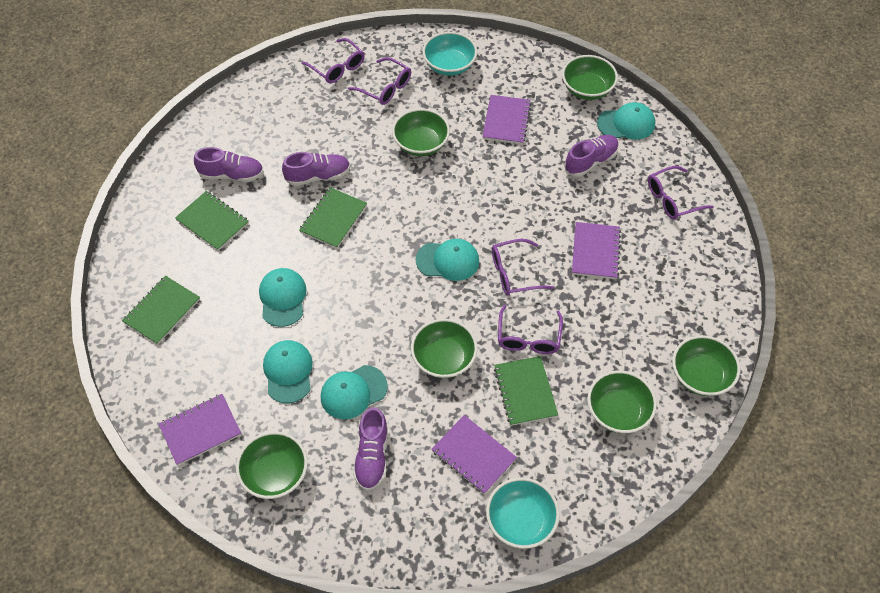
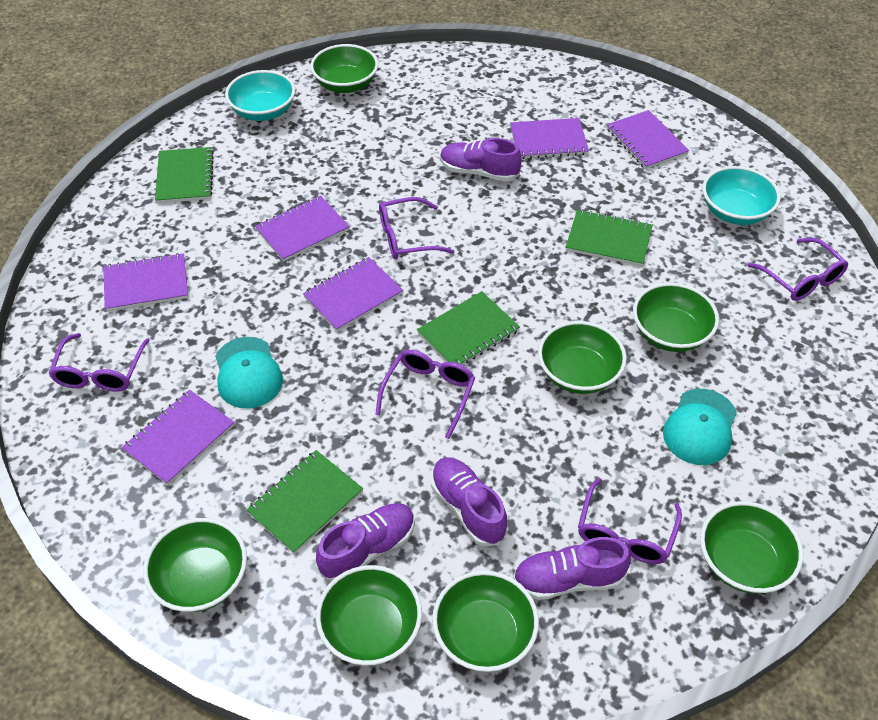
green bowl: [236,432,308,499] [392,108,450,156] [411,319,478,378] [562,55,618,100] [587,370,657,433] [672,335,740,396] = 6 -> [143,518,247,612] [310,44,378,93] [316,565,422,666] [432,571,539,672] [538,321,627,394] [633,283,719,352] [700,501,803,594] = 7
purple notebook: [159,394,242,465] [431,415,517,494] [482,95,531,144] [572,222,621,279] = 4 -> [103,253,189,311] [122,390,234,485] [255,196,350,262] [303,257,403,332] [510,118,589,159] [607,110,689,169] = 6
turquoise cap: [259,268,307,327] [263,340,313,403] [321,365,388,419] [416,239,479,281] [597,102,655,139] = 5 -> [215,337,283,408] [663,389,737,465] = 2

